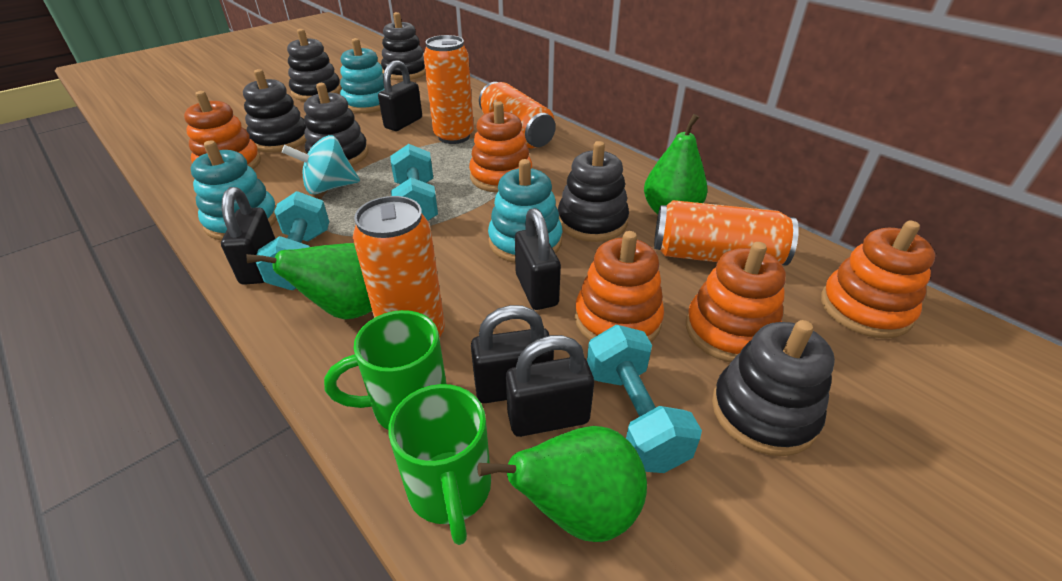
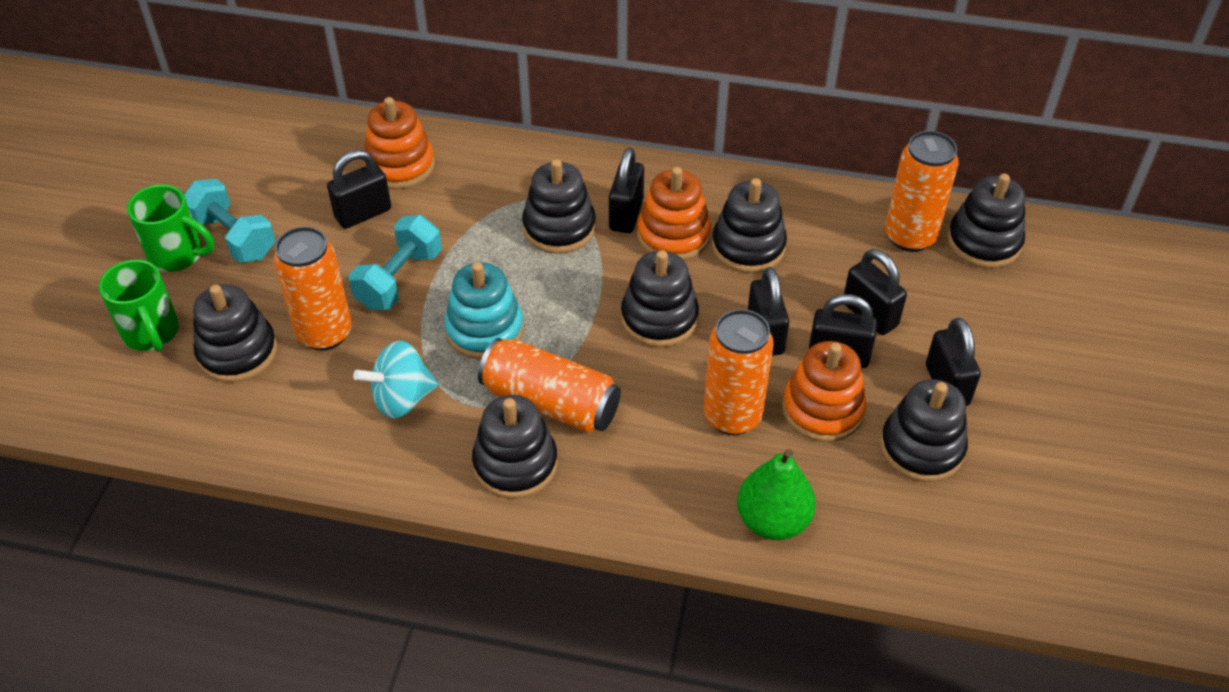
black padlock: [221,187,275,285] [378,60,422,131] [471,305,554,403] [506,335,594,437] [515,208,561,310] = 5 -> [327,150,391,229] [609,148,644,233] [748,267,789,356] [809,294,877,368] [844,249,907,335] [926,318,981,406] = 6
black stacking toy: [243,69,307,152] [287,29,341,101] [304,83,368,166] [381,12,426,80] [558,141,629,242] [712,320,835,456] = 6 -> [193,284,277,383] [472,395,558,499] [522,159,596,254] [621,250,699,347] [712,178,787,273] [880,379,968,482] [947,174,1025,268] = 7
green pear: [246,243,372,320] [478,426,647,542] [644,114,708,214] = 3 -> [737,449,816,540] = 1
orange stacking toy: [184,91,261,169] [469,101,532,193] [575,231,664,342] [686,242,786,362] [821,221,935,339] = 5 -> [364,97,435,189] [637,167,711,260] [782,341,866,442] = 3
turquoise dumbbell: [256,191,329,290] [391,144,438,220] [587,325,702,473] = 3 -> [184,179,276,263] [349,215,442,310] = 2
turquoise stacking toy: [191,140,277,240] [340,38,385,113] [488,159,562,263] = 3 -> [444,262,524,359] = 1

